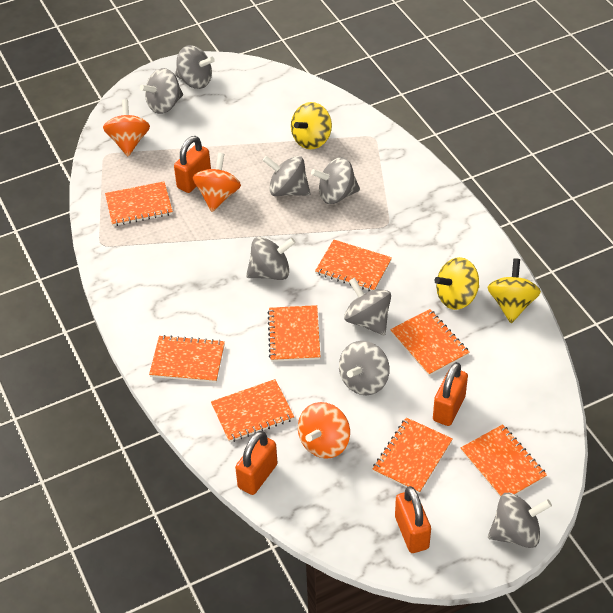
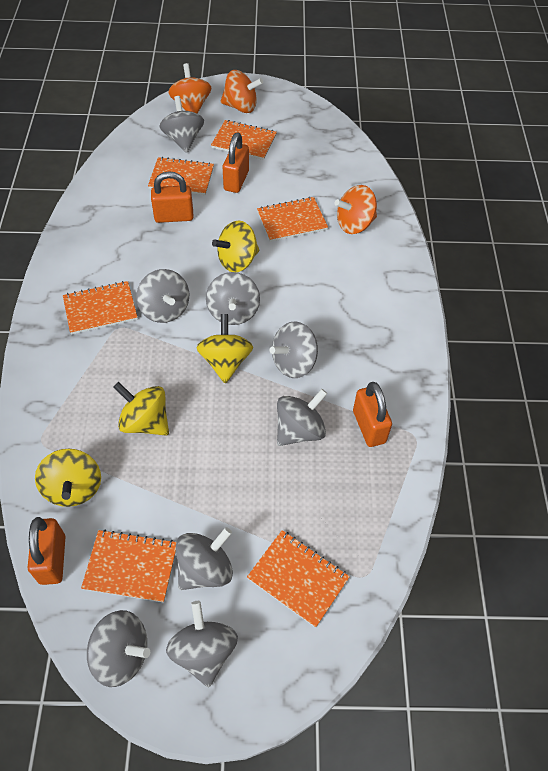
orange notebook: [105,181,173,226] [149,335,225,383] [211,379,294,442] [268,305,320,362] [315,240,392,291] [372,417,453,494] [390,309,470,376] [461,424,547,497] = 8 -> [63,281,138,335] [81,530,177,602] [148,157,214,195] [211,120,277,160] [247,530,350,628] [257,197,328,242] = 6
yellow spinning top: [291,102,332,149] [434,257,479,310] [487,259,541,323] = 3 -> [35,448,101,507] [113,382,169,436] [196,314,253,384] [212,220,259,272] = 4

